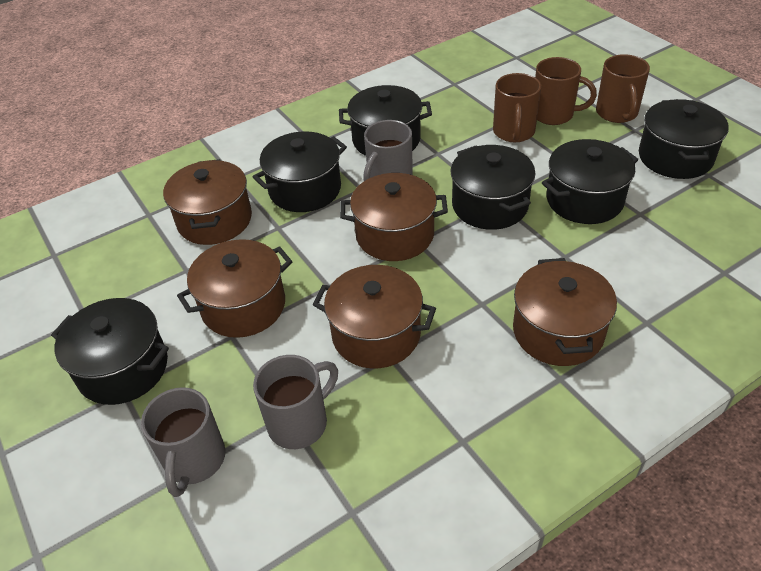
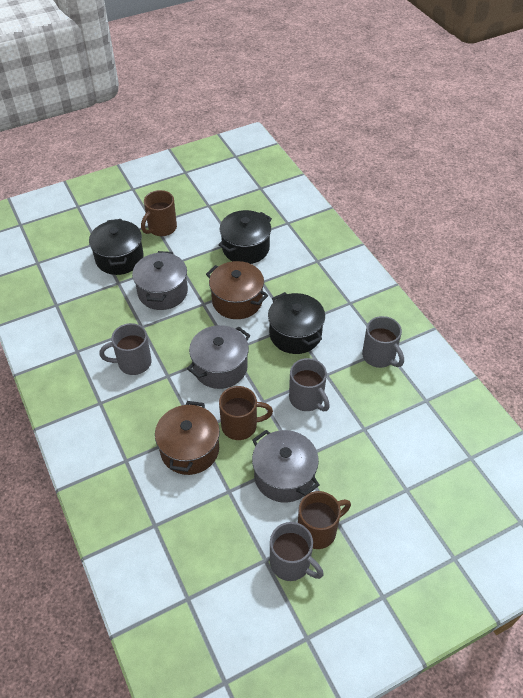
black pot: [51,298,169,405] [253,131,347,212] [339,85,432,156] [451,145,535,230] [542,139,638,224] [639,99,729,179] = 6 -> [89,219,144,275] [218,210,272,264] [268,292,325,354] = 3
brown pot: [163,159,252,245] [177,239,293,338] [313,265,436,369] [340,173,448,261] [513,258,617,366] = 5 -> [155,401,220,475] [206,261,268,319] = 2
grey mug: [141,387,225,497] [253,355,338,449] [363,120,413,181] = 3 -> [99,323,152,375] [270,522,324,581] [289,358,330,411] [362,316,404,368] = 4
grey pot: none = 0 -> [132,251,188,310] [187,325,250,389] [252,430,319,503] = 3

